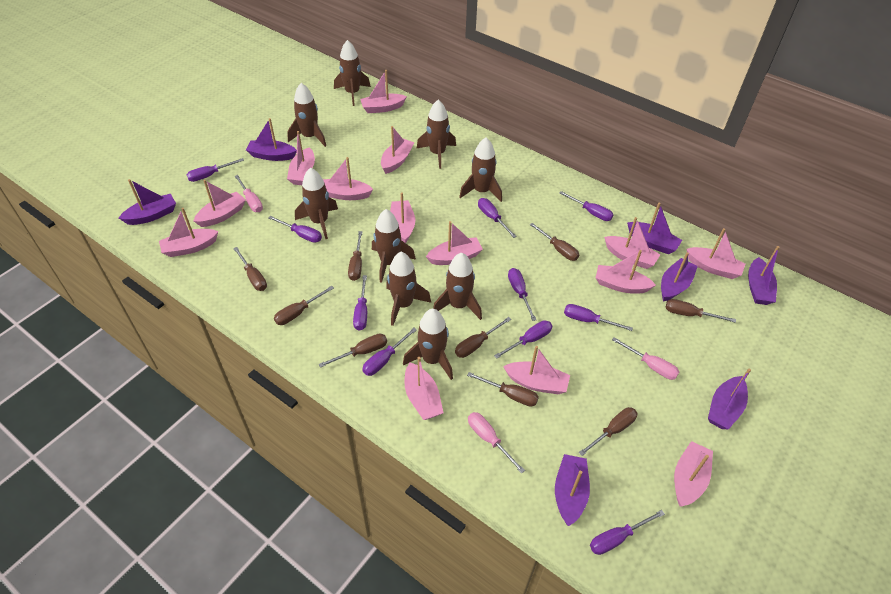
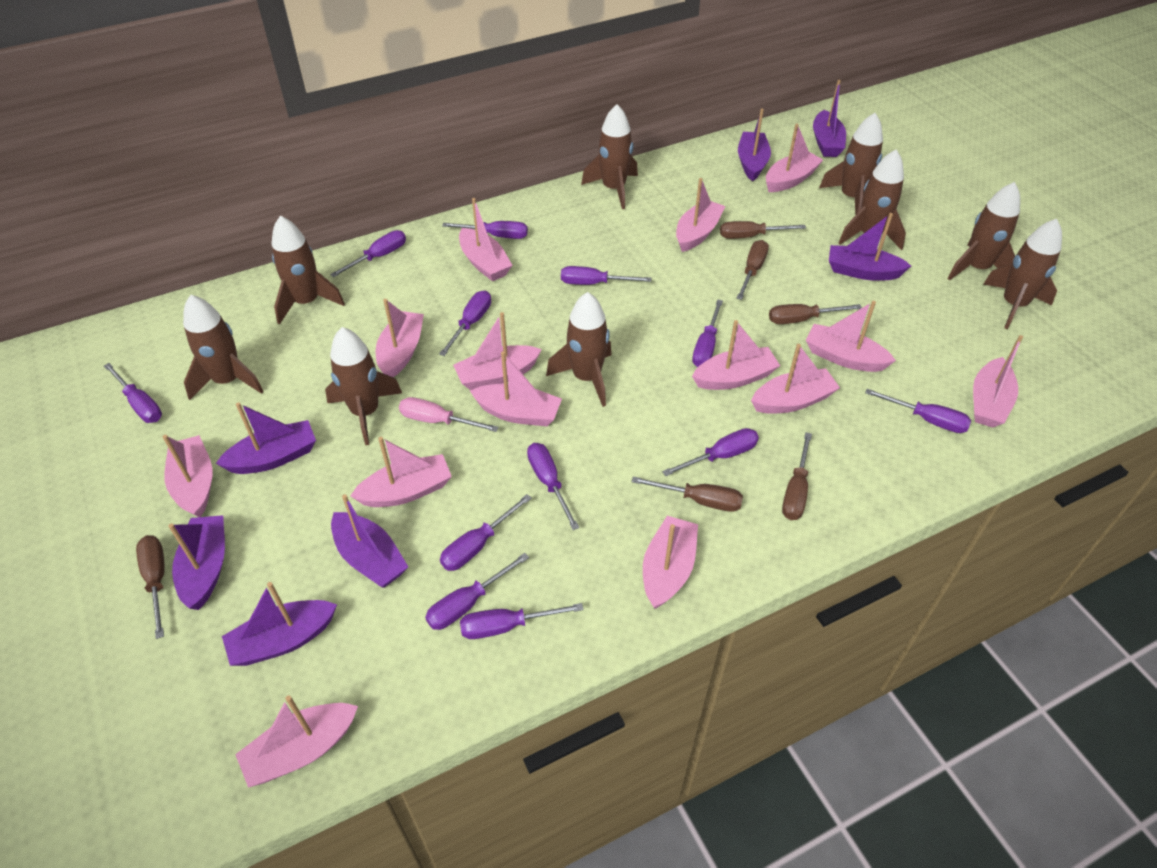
brown screwdriver: [233,247,267,291] [274,286,334,325] [319,334,387,368] [348,231,363,281] [455,317,511,358] [467,372,539,406] [530,223,579,261] [579,407,638,456] [666,299,736,323] = 9 -> [136,535,165,639] [632,477,743,512] [720,221,806,239] [737,240,769,300] [769,304,862,324] [782,432,812,520] = 6
pink screwdriver: [235,175,263,212] [468,412,525,474] [612,337,679,380] = 3 -> [399,397,499,432] = 1
purple screwdriver: [187,158,244,182] [268,216,322,243] [353,275,367,331] [362,328,417,376] [478,198,517,238] [494,320,552,359] [508,268,536,321] [559,191,613,221] [564,304,633,331] [590,510,665,555] = 10 -> [104,363,162,423] [330,230,406,277] [425,553,529,630] [439,291,491,356] [440,494,532,571] [442,221,528,239] [460,603,584,639] [527,443,579,530] [561,266,651,285] [662,428,759,476] [692,299,723,367] [865,389,971,433] = 12

